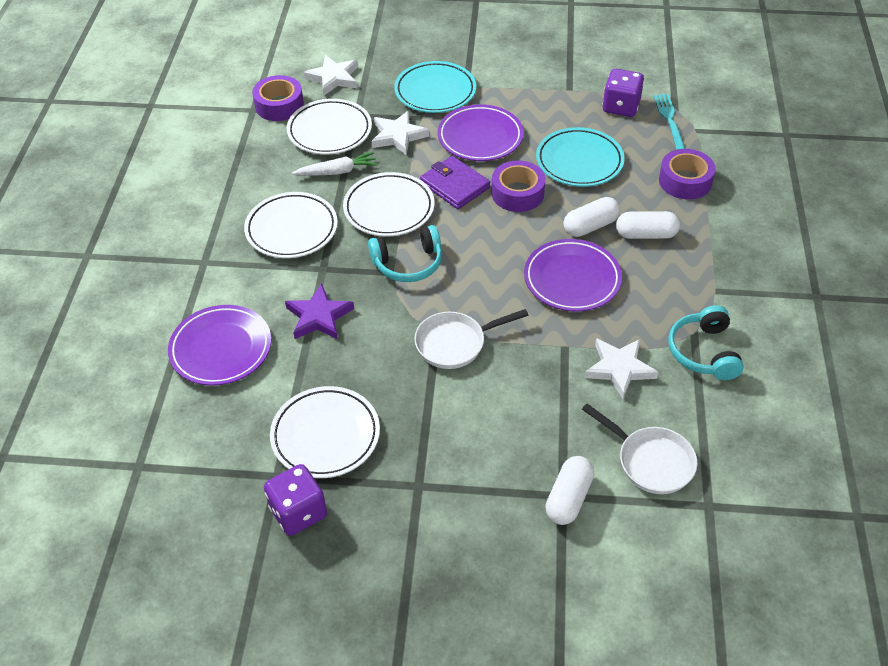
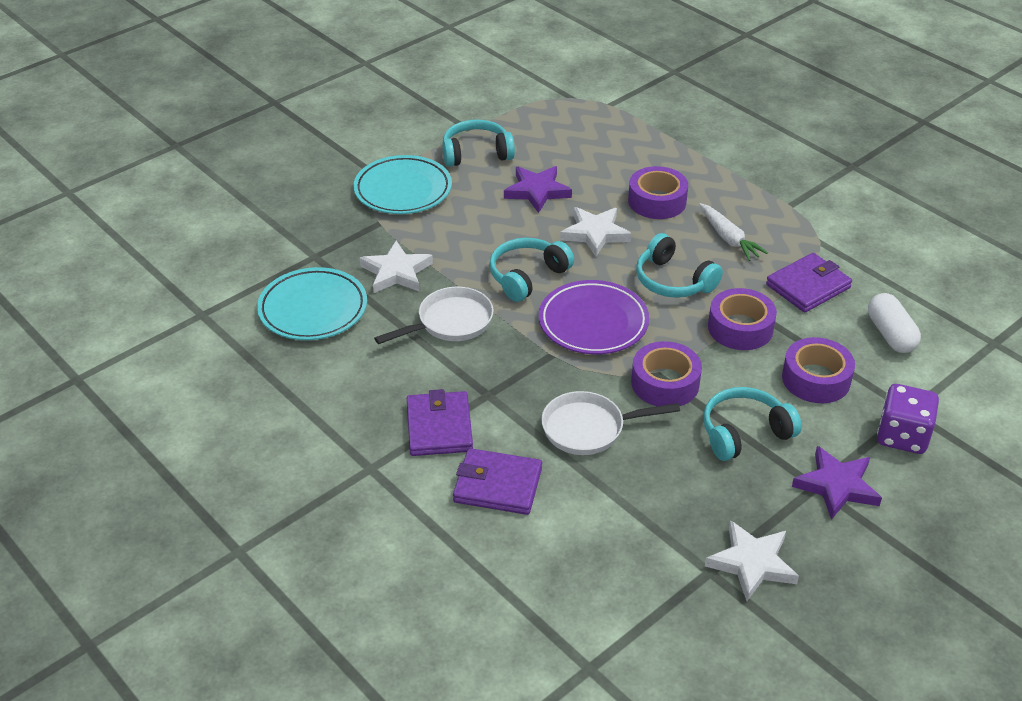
purple dice: [264,464,327,536] [602,69,644,117] = 2 -> [877,384,939,454] = 1
purple plate: [168,305,271,386] [438,104,523,161] [524,239,622,312] = 3 -> [539,280,649,355] = 1
purple star: [285,283,354,340] = 1 -> [504,166,572,213] [792,446,882,520] = 2
purple tape: [252,75,304,121] [491,161,546,212] [659,149,716,200] = 3 -> [628,166,688,219] [631,341,702,406] [708,288,777,350] [782,337,855,403] = 4
purple wallet: [420,156,490,209] = 1 -> [407,389,473,456] [453,448,542,515] [766,253,852,313] = 3
turquoise fork: [654,94,685,150] = 1 -> none = 0
turquoise headphones: [368,225,442,282] [668,305,744,380] = 2 -> [442,120,515,167] [489,238,574,302] [636,233,723,298] [703,387,802,461] = 4
white capsule: [545,456,594,525] [563,197,620,237] [616,211,680,239] = 3 -> [868,293,921,353] = 1
white plate: [244,192,338,258] [270,386,380,478] [287,99,372,155] [343,172,434,237] = 4 -> none = 0

